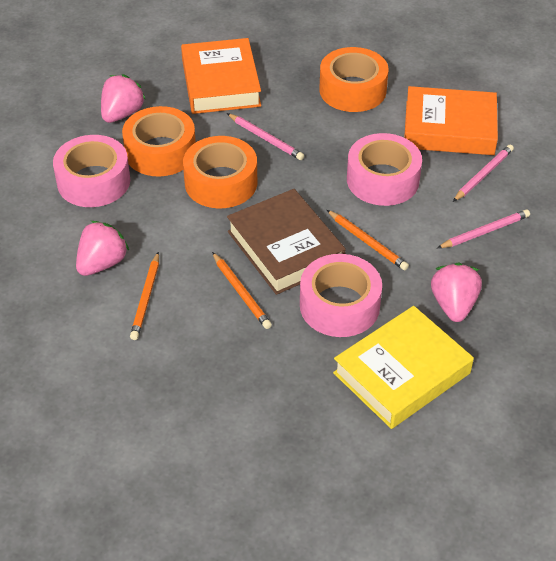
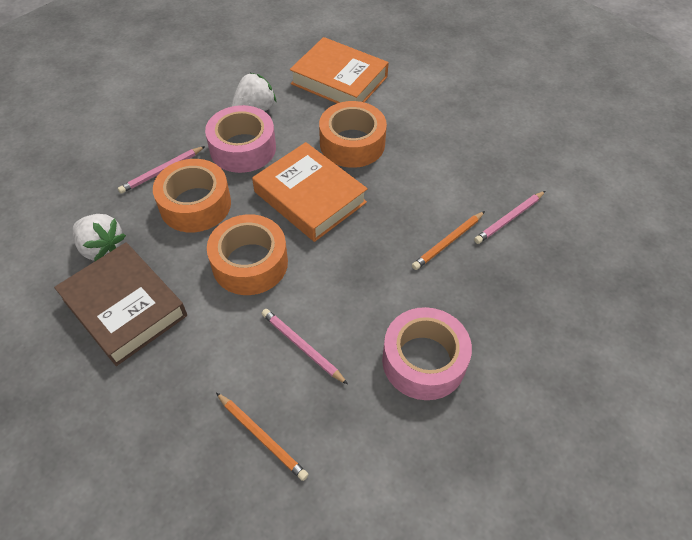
orange pencil: [130,252,159,340] [212,252,272,329] [327,210,409,270] = 3 -> [216,393,309,481] [412,211,485,270] = 2
pink strawberry: [76,221,129,276] [101,74,146,123] [431,263,482,322] = 3 -> none = 0
pink tape: [53,135,130,207] [300,254,382,337] [347,133,422,206] = 3 -> [205,105,276,173] [382,307,472,400] = 2
white strawberry: none = 0 -> [72,214,126,261] [231,72,276,111] = 2
yellow book: [333,306,474,429] = 1 -> none = 0

